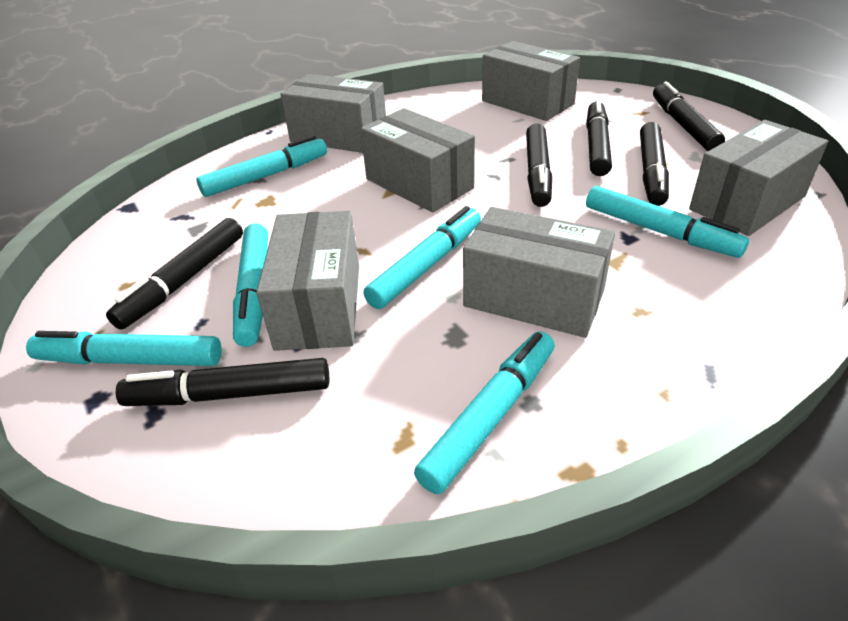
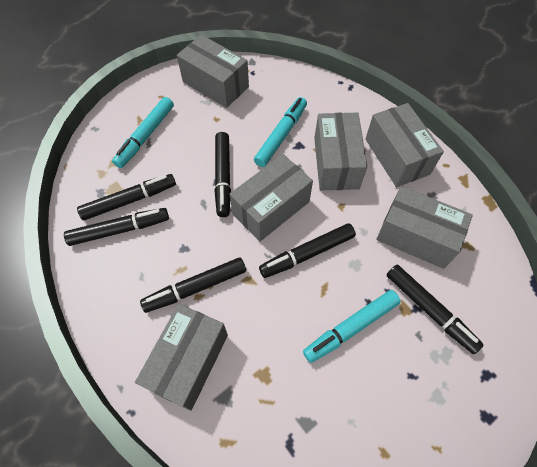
turquoise marker: [26,331,222,366] [196,136,327,197] [233,223,268,347] [364,206,481,309] [414,332,555,494] [586,186,749,258] = 6 -> [112,97,174,168] [254,97,307,167] [303,290,401,363] = 3

